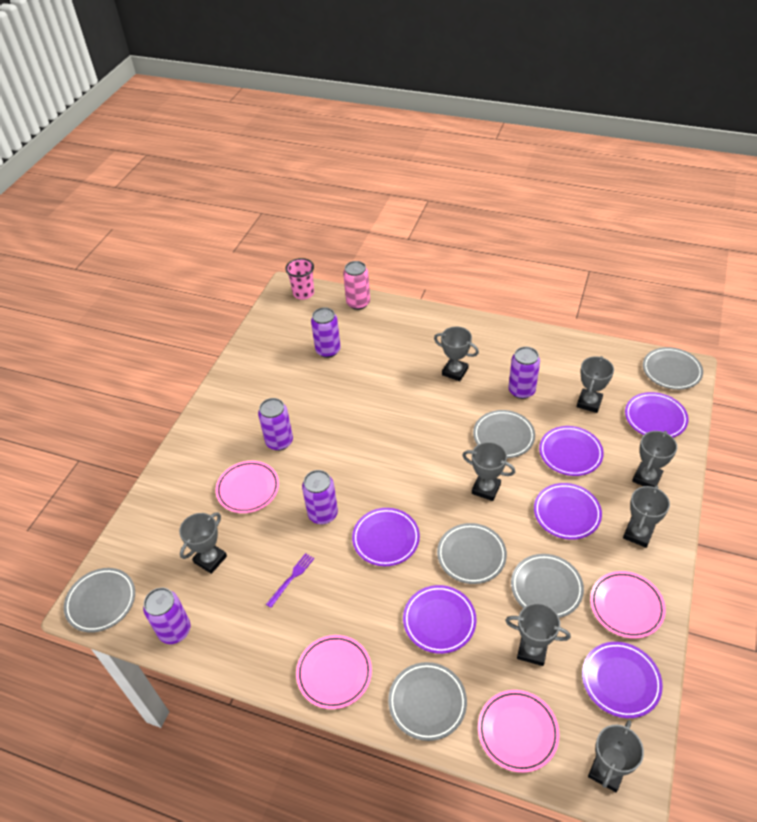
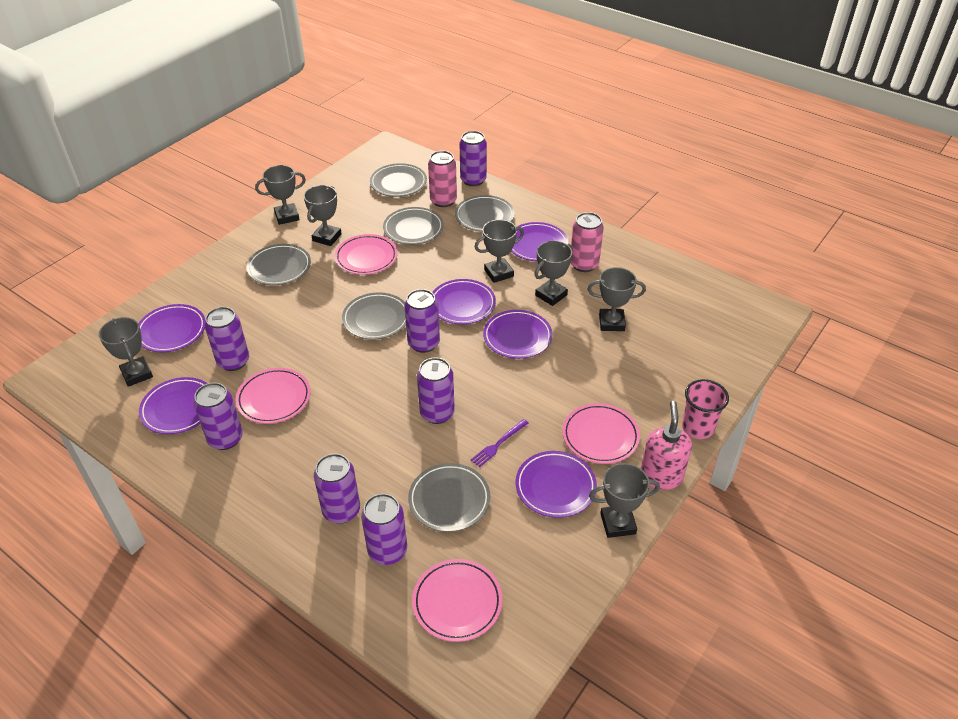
grey trophy: [179,513,227,574] [434,326,479,381] [462,442,515,501] [505,603,571,666] [577,356,614,413] [588,720,644,792] [623,485,670,548] [632,431,677,487] = 8 -> [99,317,153,387] [255,165,306,225] [304,185,342,246] [474,219,524,283] [534,241,572,306] [587,267,646,331] [589,463,660,538] = 7
pink can: [343,261,370,310] = 1 -> [428,151,457,207] [571,212,604,272] = 2
pink soap dispenser: none = 0 -> [641,401,692,490] = 1
purple can: [143,588,191,644] [258,398,293,451] [302,470,338,524] [311,307,341,358] [508,347,540,399] = 5 -> [194,383,243,450] [205,307,249,371] [314,453,360,524] [361,493,407,565] [404,289,440,353] [417,357,455,424] [459,131,487,186] = 7

